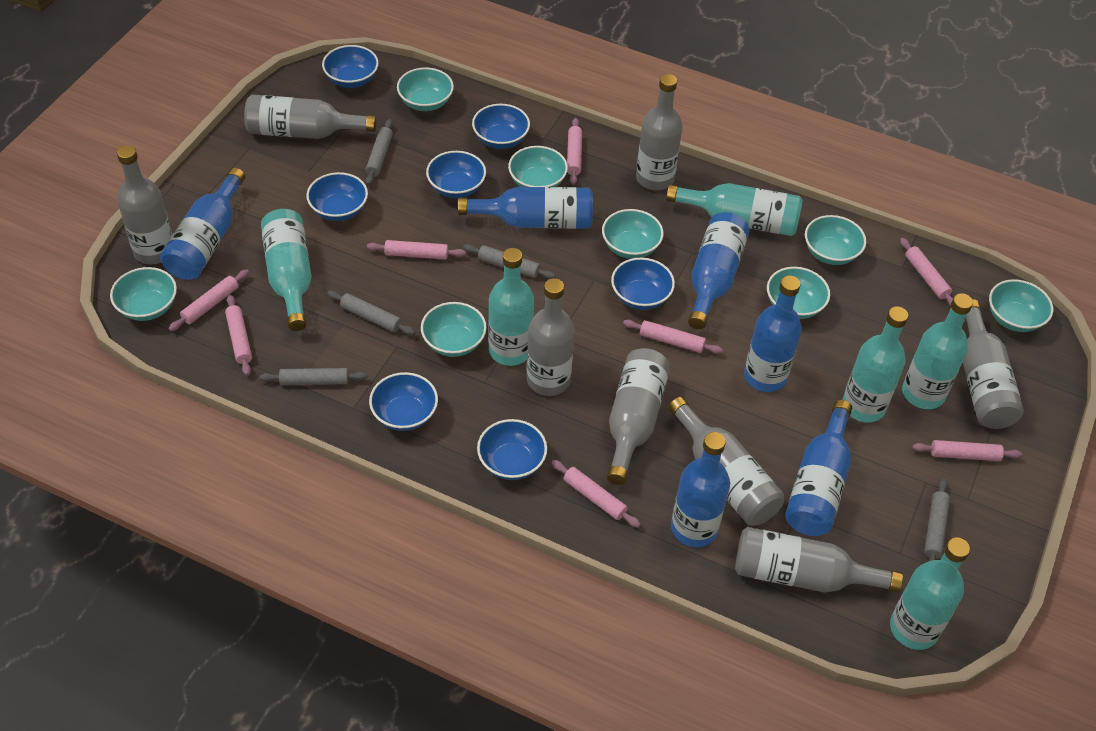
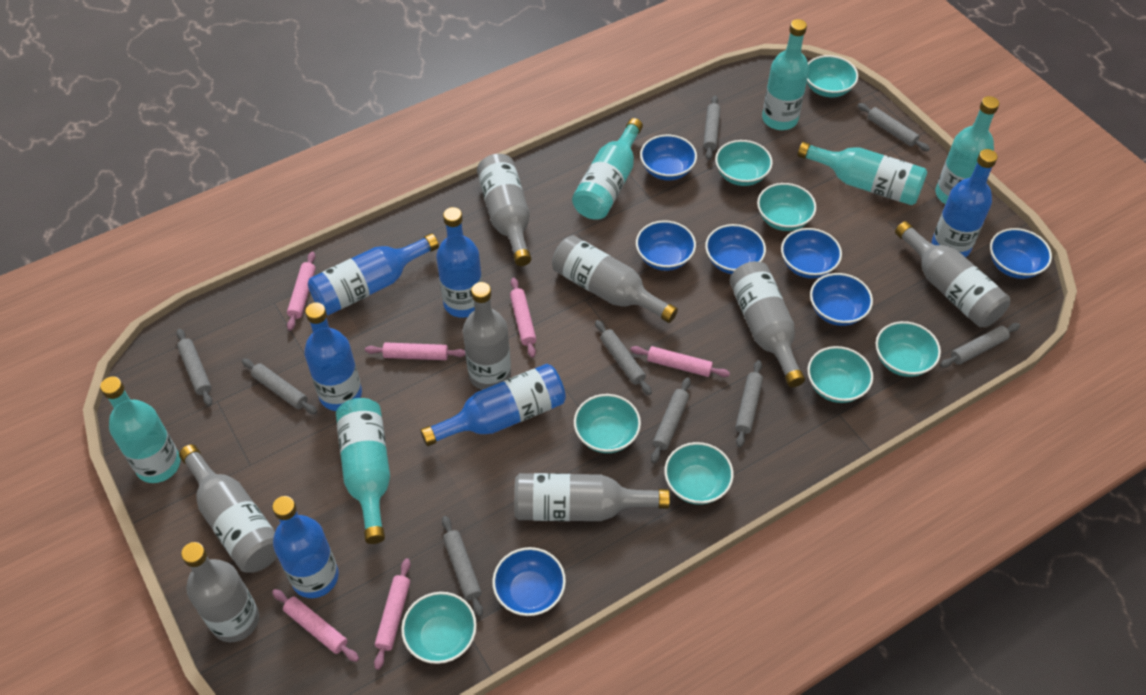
grey rolling pin: [260,368,368,385] [327,291,415,335] [366,119,393,186] [463,244,556,279] [924,478,950,562] = 5 -> [176,329,212,406] [242,358,317,415] [442,516,483,617] [595,320,652,395] [651,377,691,463] [703,96,721,160] [735,360,763,447] [858,103,930,151] [940,323,1020,368] = 9
pink rolling pin: [169,269,249,331] [225,295,252,376] [367,240,466,260] [551,460,641,528] [567,118,582,185] [623,320,723,354] [900,238,953,306] [912,440,1022,461] = 8 -> [272,589,359,662] [287,251,316,331] [365,343,465,360] [374,558,411,670] [510,278,536,358] [631,346,730,377] = 6

